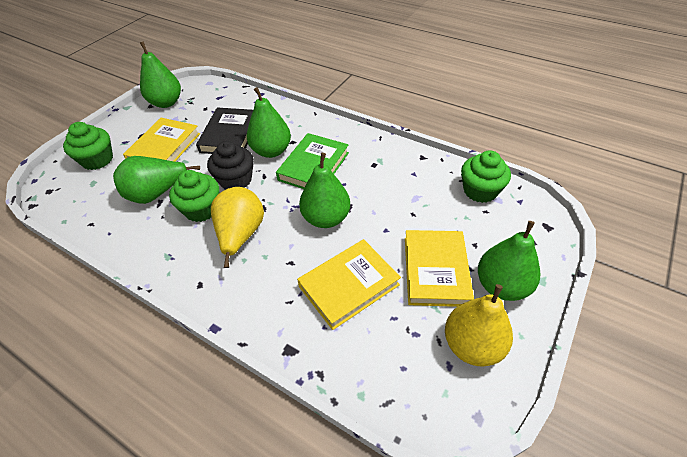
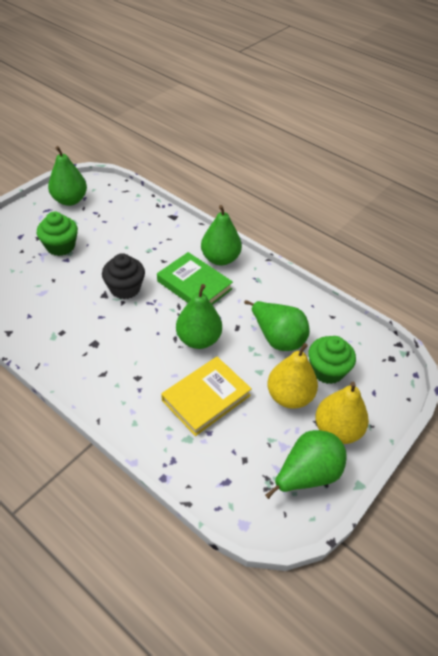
black book: [196,107,253,154] = 1 -> none = 0
green cupcake: [63,122,113,170] [169,170,219,222] [461,150,511,203] = 3 -> [37,212,78,256] [308,336,356,384] = 2
yellow book: [123,118,200,162] [297,239,401,330] [405,230,474,307] = 3 -> [161,357,252,436] = 1

